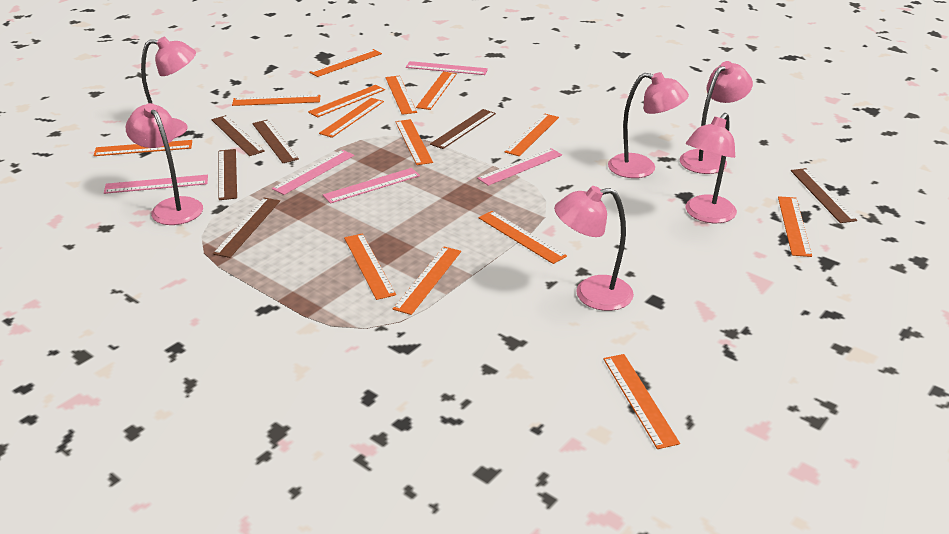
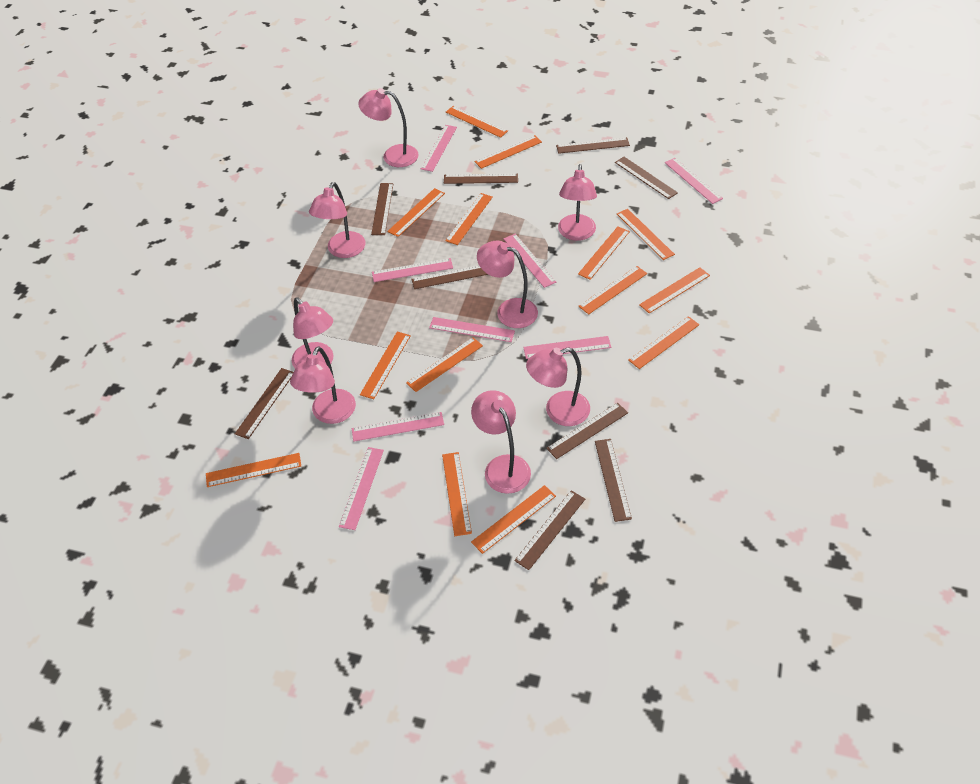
brown ruler: [211,115,265,156] [213,198,280,258] [219,149,237,200] [252,120,299,163] [430,109,496,149] [791,168,857,223] = 6 -> [235,368,293,439] [371,183,393,235] [411,265,489,289] [444,173,518,184] [514,490,585,570] [546,403,628,459] [556,137,630,154] [595,439,632,522] [615,157,678,199] = 9
pink lamp: [126,103,203,225] [141,37,196,138] [554,186,634,311] [608,72,689,178] [680,61,753,174] [685,113,737,223] = 6 -> [290,347,356,424] [292,297,333,368] [309,182,365,258] [358,88,418,167] [471,390,531,494] [477,241,538,328] [526,347,590,426] [558,164,597,241] = 8
pink ruler: [104,175,208,194] [272,150,354,195] [323,168,420,204] [406,61,488,75] [477,148,562,186] = 5 -> [339,447,384,530] [352,412,444,442] [372,258,453,282] [421,125,457,172] [429,317,515,342] [503,234,556,288] [523,336,611,359] [665,158,723,204] = 8

